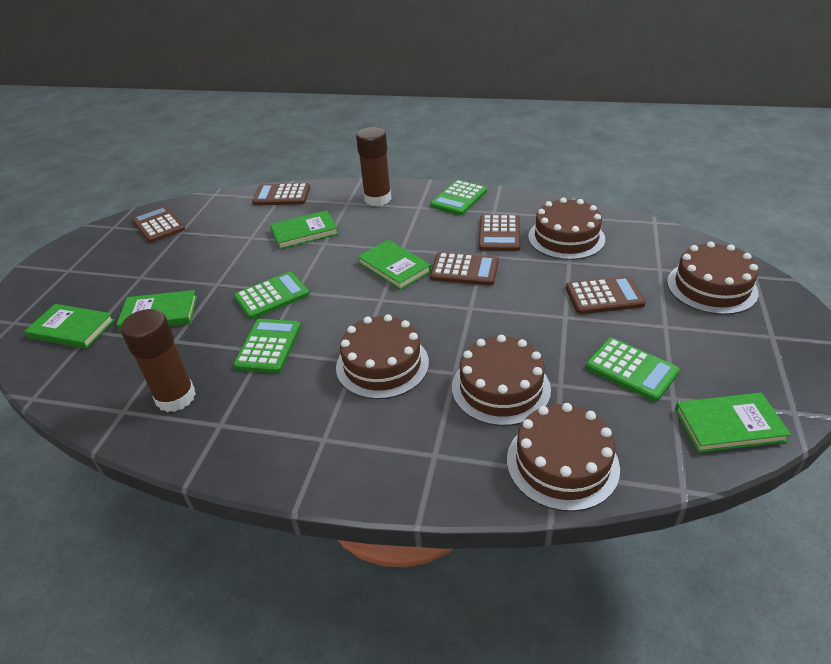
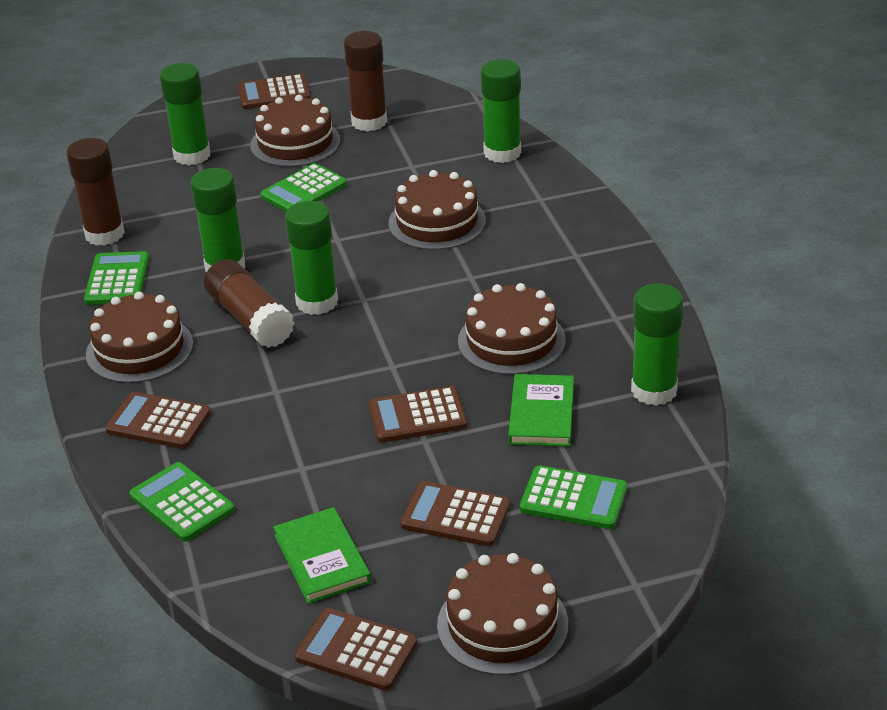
brown glue stick: [121,309,196,412] [356,127,391,206] = 2 -> [66,138,125,246] [204,259,294,348] [344,31,387,132] = 3
green book: [25,304,115,349] [116,290,197,331] [270,210,338,249] [358,240,431,290] [675,393,791,453] = 5 -> [273,507,371,604] [508,374,574,446] = 2
green glue stick: none = 0 -> [160,63,210,166] [190,168,245,272] [285,201,338,315] [481,59,521,163] [631,283,683,406] = 5

